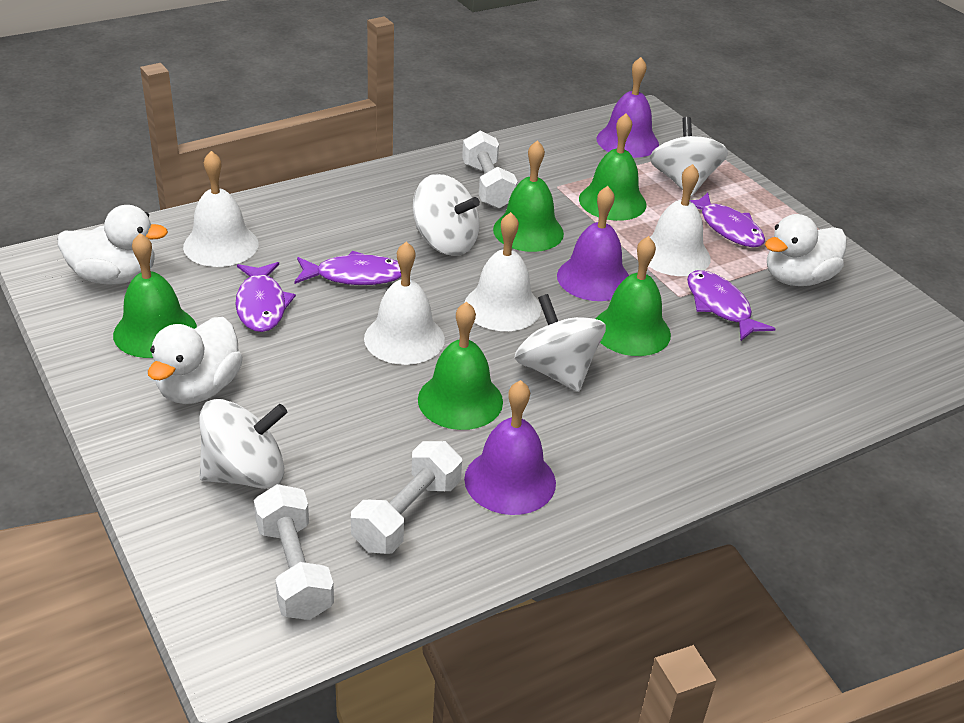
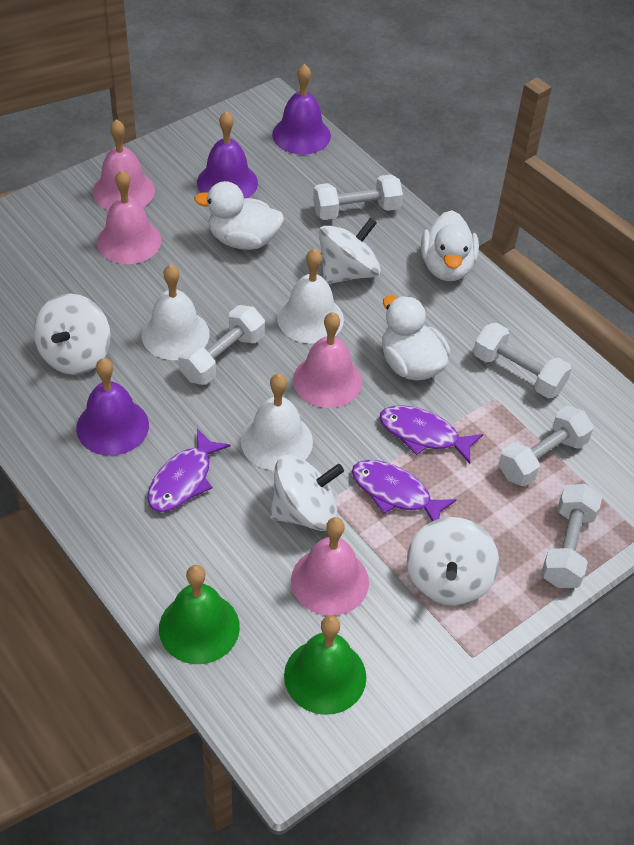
green bell: [113,233,197,358] [418,302,503,430] [493,140,564,252] [579,113,646,221] [596,236,671,356] = 5 -> [159,565,240,664] [284,615,366,715] = 2
pink bell: none = 0 -> [93,119,155,210] [97,170,161,264] [291,517,369,616] [293,312,362,408] = 4
purple fish: [235,262,296,332] [295,251,401,285] [687,270,776,341] [690,193,765,247] = 4 -> [147,428,231,512] [352,460,457,521] [380,405,483,464] = 3
white bell: [183,151,259,267] [364,242,445,365] [464,212,541,331] [649,164,711,276] = 4 -> [142,264,210,360] [241,374,313,470] [277,249,344,344] = 3
white dumbbell: [254,484,334,620] [351,441,462,554] [462,131,518,209] = 3 -> [178,305,265,385] [313,174,403,220] [473,323,572,398] [498,406,594,486] [541,484,602,588] = 5

